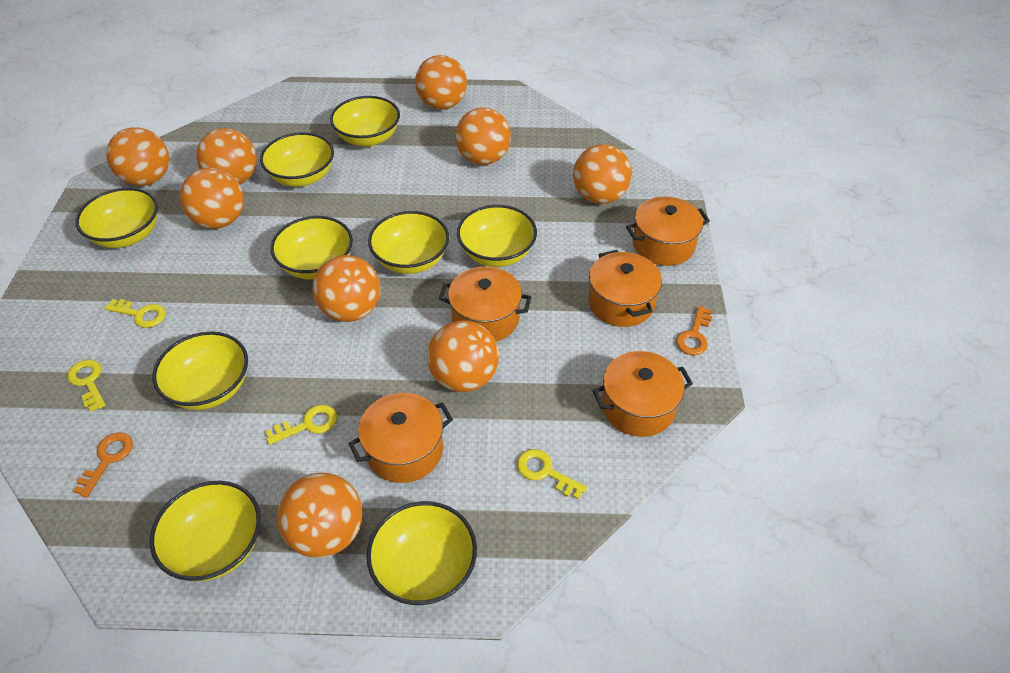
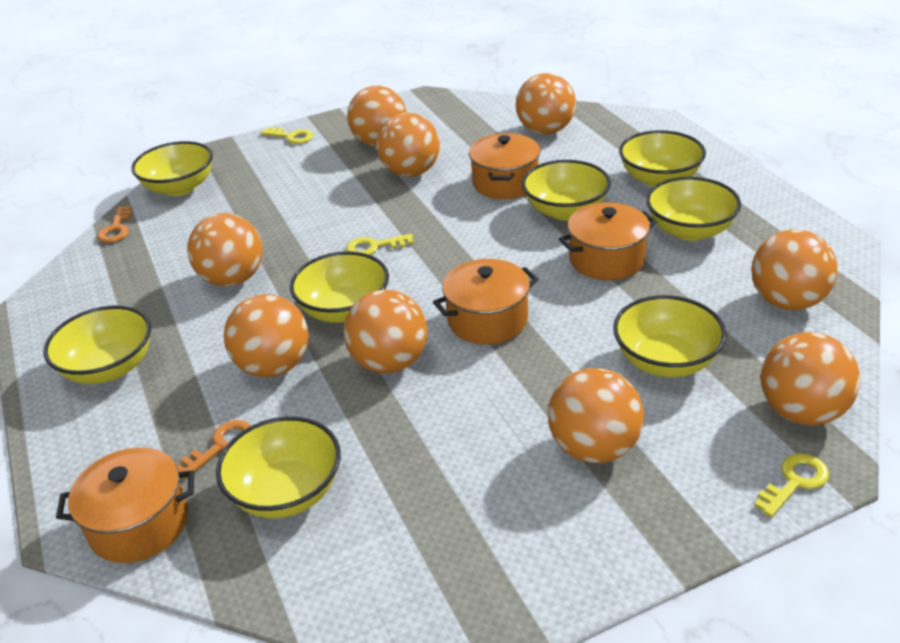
orange pot: [348,393,453,483] [439,267,531,342] [588,250,662,327] [592,351,693,437] [626,197,710,266] = 5 -> [56,447,195,563] [433,259,539,344] [469,133,540,199] [559,202,657,280] = 4
yellow bowl: [75,188,158,248] [150,481,261,581] [152,331,248,410] [260,132,334,187] [270,216,353,279] [330,96,400,147] [367,501,477,605] [368,211,449,274] [457,205,537,267] = 9 -> [43,305,151,384] [131,141,213,196] [216,416,341,518] [290,251,389,323] [522,160,611,220] [613,295,726,377] [619,130,706,187] [646,177,741,241] = 8
yellow key: [67,359,106,412] [104,299,166,328] [266,405,337,445] [517,449,587,499] = 4 -> [261,127,313,144] [346,234,414,255] [754,453,829,517] = 3

